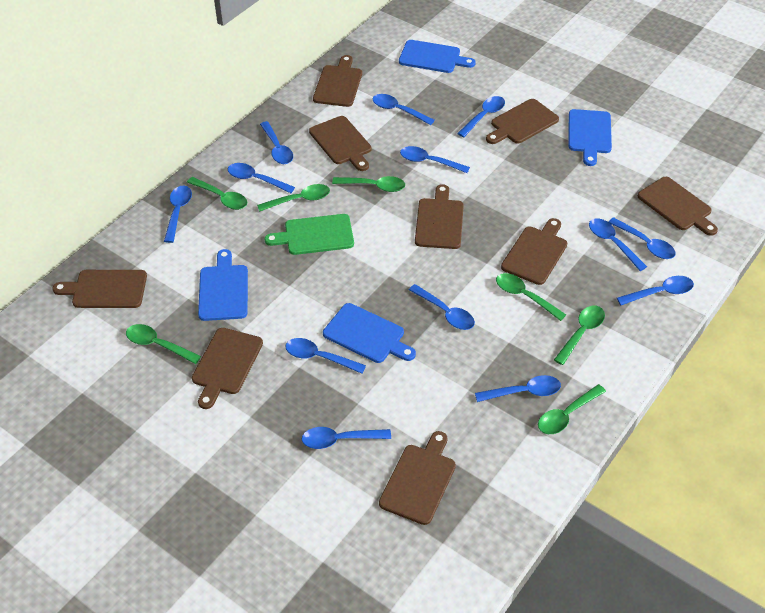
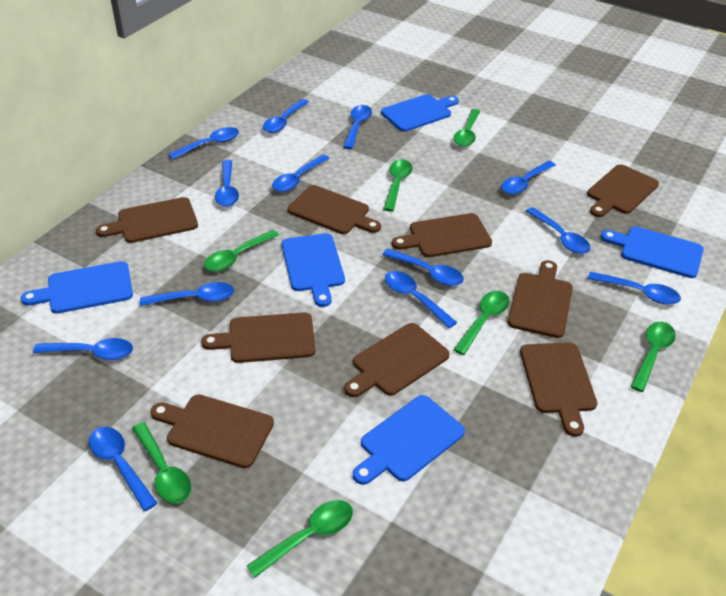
blue cutting board: [198,249,248,321] [323,303,416,363] [399,40,476,73] [568,109,612,166] = 4 -> [20,261,133,314] [282,234,345,307] [353,395,465,485] [381,94,459,132] [601,226,704,278] = 5
green cutting board: [265,214,354,255] = 1 -> none = 0

